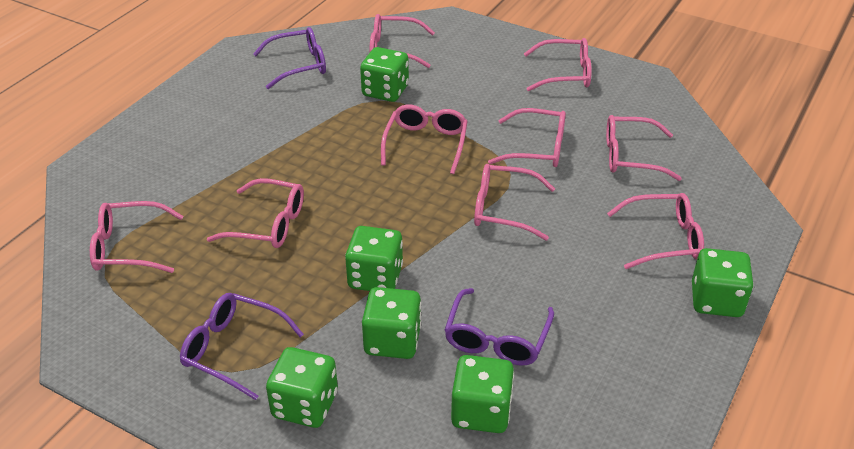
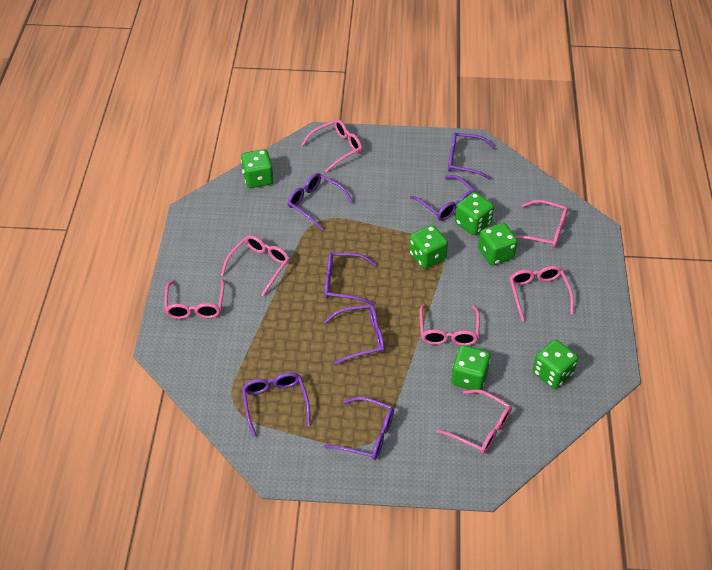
pink glasses: [90,201,183,273] [207,178,304,248] [369,14,435,68] [381,105,468,174] [474,164,555,240] [488,108,566,167] [524,38,592,91] [606,115,682,181] [607,193,704,269] = 9 -> [164,279,225,319] [221,235,290,296] [301,119,362,172] [419,304,480,346] [436,389,512,454] [510,266,574,322] [515,200,568,248] = 7
purple glasses: [180,293,304,400] [253,27,326,89] [445,288,554,365] = 3 -> [242,372,310,437] [288,173,353,231] [324,252,377,305] [324,304,384,365] [324,397,394,460] [410,175,476,221] [448,133,496,180] = 7

